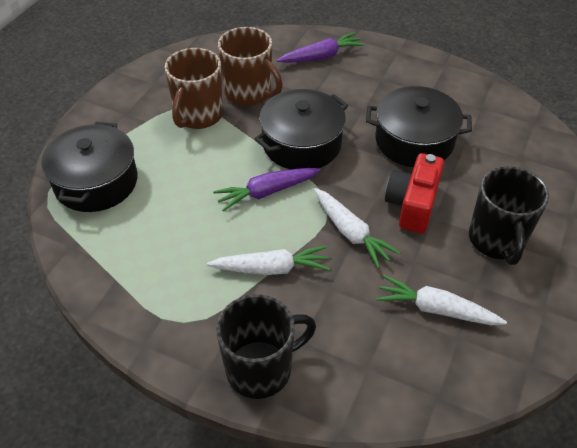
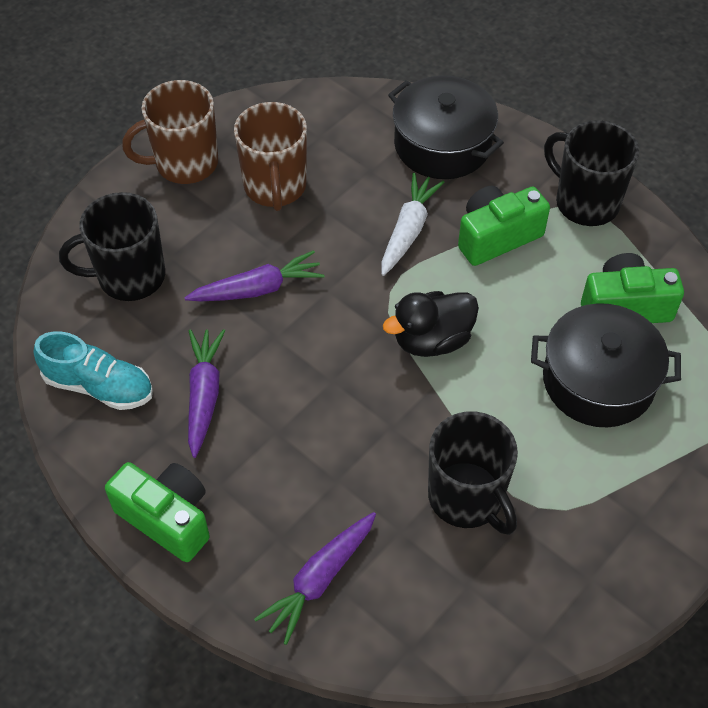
black duck: none = 0 -> [383,291,479,357] = 1
black mug: [216,294,316,399] [469,166,549,265] = 2 -> [59,192,165,301] [428,411,518,535] [544,120,639,226] = 3
black pot: [41,122,137,212] [254,89,348,169] [366,86,472,167] = 3 -> [388,76,504,179] [531,303,681,427] = 2
green camera: none = 0 -> [105,462,210,562] [458,186,550,266] [581,253,684,323] = 3
purple carrot: [213,168,321,212] [277,32,365,63] = 2 -> [184,250,325,301] [188,329,225,458] [254,512,376,645] = 3
red camera: [385,153,444,233] = 1 -> none = 0
turquoise shoe: none = 0 -> [34,331,153,410] = 1
white carrot: [207,245,330,275] [314,188,401,268] [376,275,507,325] = 3 -> [382,173,445,276] = 1

